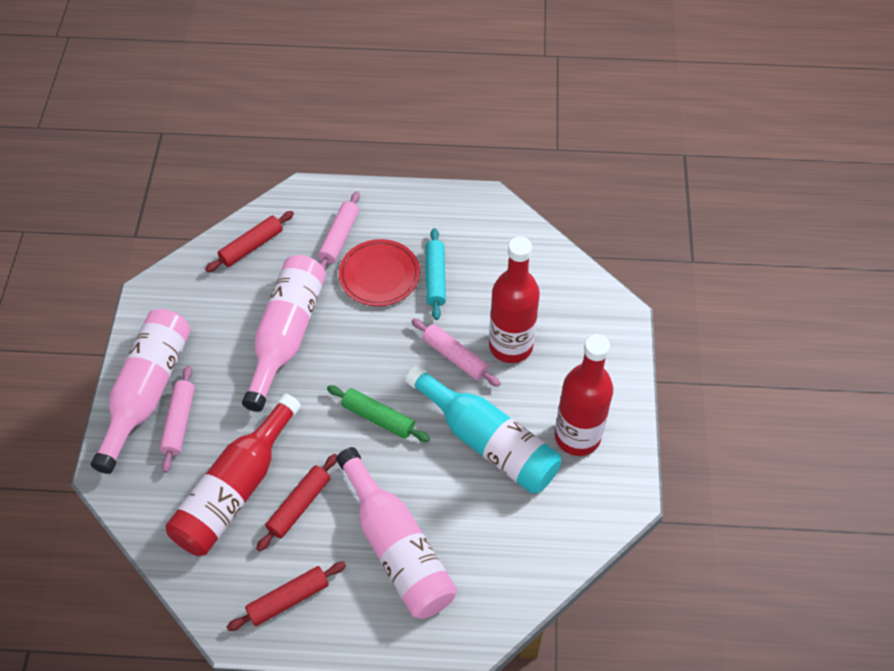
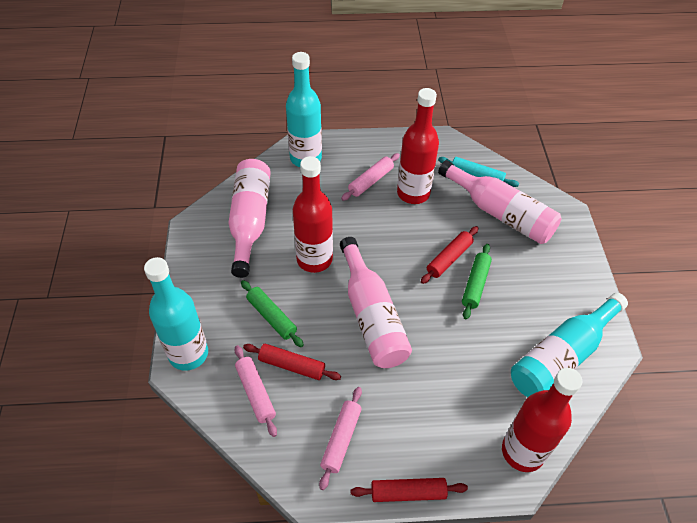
green rolling pin: [327,385,430,442] = 1 -> [241,280,304,347] [462,244,492,319] = 2
red plate: [339,239,420,306] = 1 -> none = 0
turquoise bottle: [405,365,561,494] = 1 -> [144,257,208,371] [286,52,322,167] [511,293,628,397] = 3

